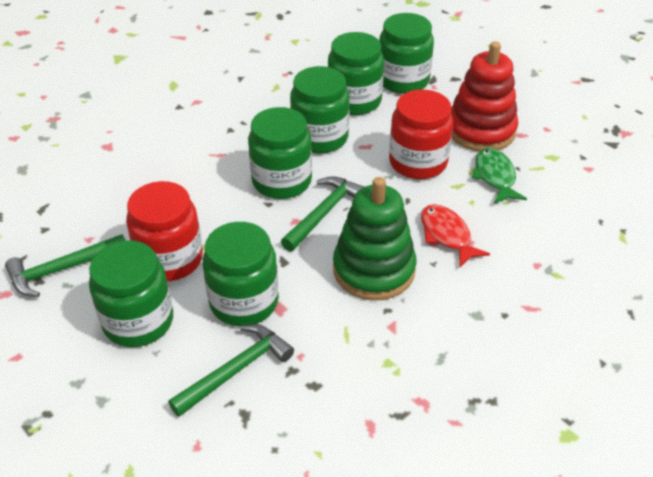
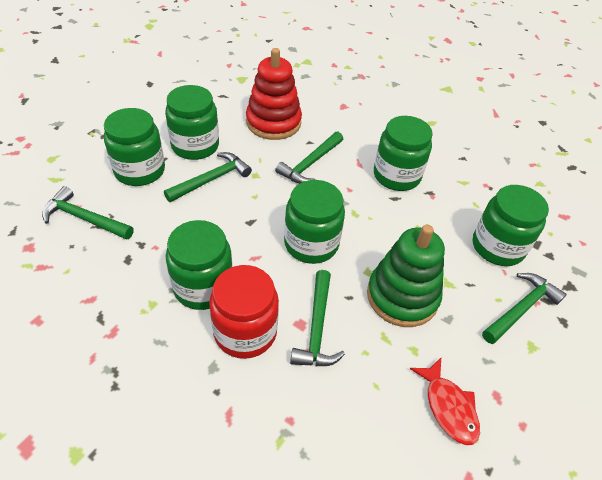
green fish: [472,148,527,204] = 1 -> none = 0
green hammer: [5,234,125,297] [168,324,294,417] [281,176,364,251] = 3 -> [42,186,134,240] [164,152,252,202] [275,132,343,184] [290,270,345,366] [482,273,567,344] = 5
red jar: [126,181,203,281] [389,90,453,179] = 2 -> [209,265,279,359] = 1

